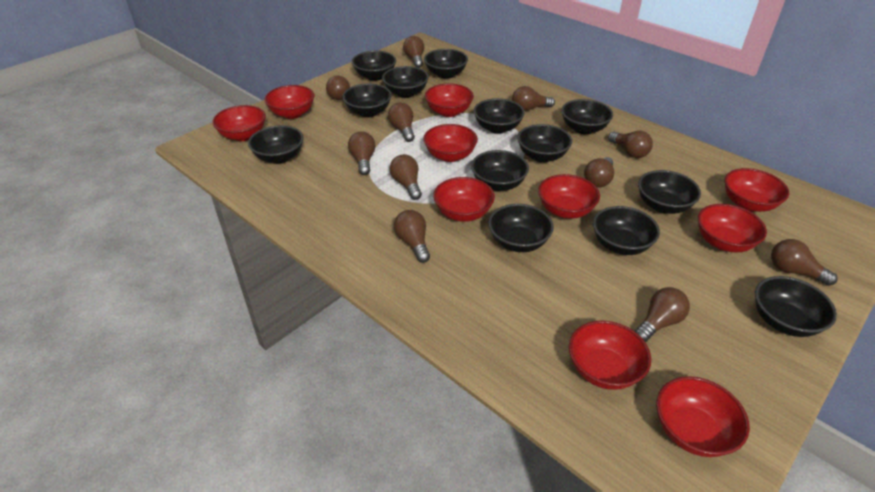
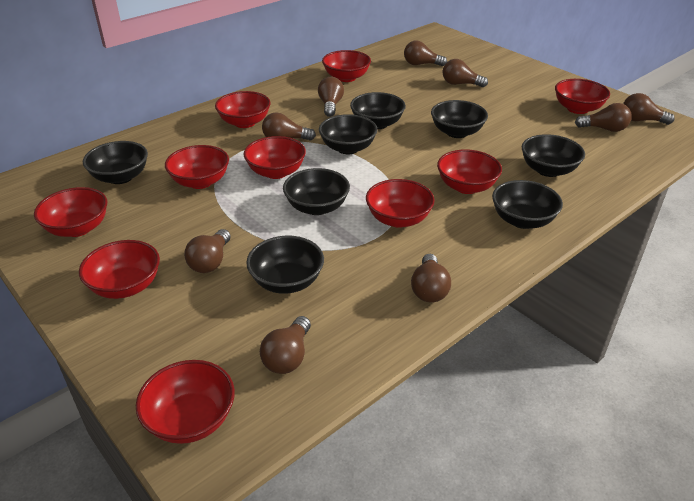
black bowl: [248,125,304,164] [342,84,392,117] [352,51,396,81] [382,66,429,98] [424,49,468,79] [471,150,529,191] [474,98,525,134] [488,204,554,252] [517,124,572,162] [561,99,613,134] [593,206,660,255] [638,170,701,214] [755,276,837,337] = 13 -> [83,141,148,184] [246,236,324,294] [283,168,350,215] [319,114,378,154] [350,92,406,129] [431,100,488,138] [492,180,563,229] [522,134,585,177] = 8
brown light bulb: [326,76,350,100] [348,131,376,175] [388,102,415,142] [390,154,422,200] [394,210,430,263] [403,36,424,68] [512,86,555,111] [584,157,614,187] [608,131,653,158] [634,287,690,342] [771,239,837,286] = 11 -> [184,229,231,273] [260,316,311,374] [262,112,316,140] [318,77,344,117] [404,41,447,66] [411,254,451,303] [443,59,488,87] [575,103,632,132] [623,93,675,125] = 9

